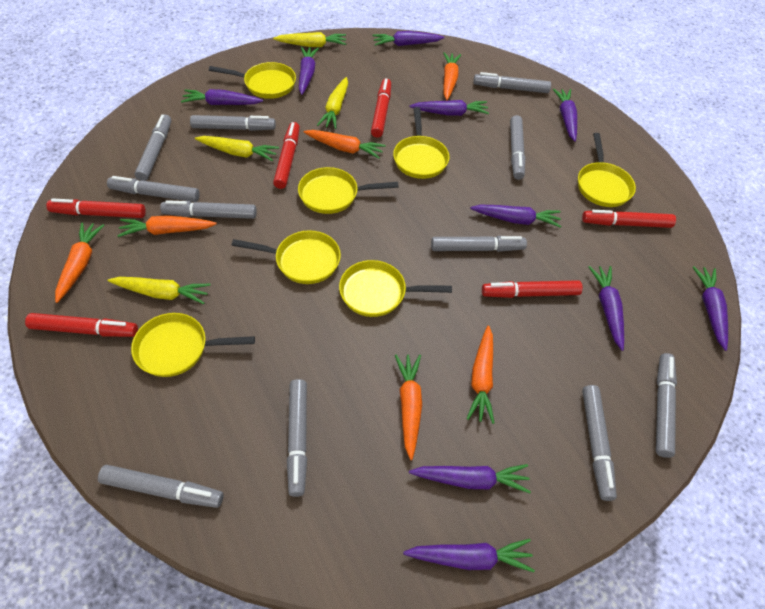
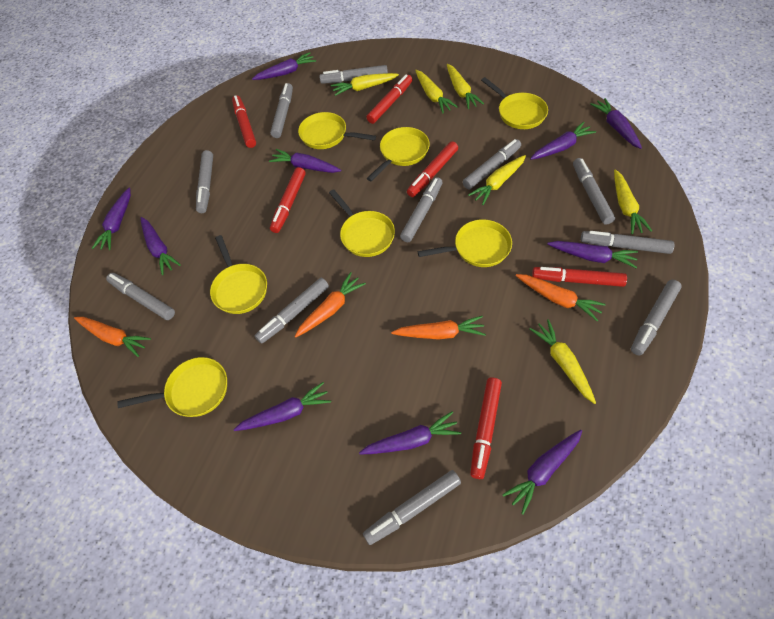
orange carrot: [55,222,104,303] [117,215,217,237] [304,130,385,159] [395,355,422,460] [443,52,461,100] [467,325,494,424] = 6 -> [74,317,151,357] [295,272,366,338] [391,316,486,340] [515,274,606,321] = 4
yellow carrot: [108,277,211,304] [195,136,279,162] [273,32,346,47] [317,77,348,129] = 4 -> [331,73,399,96] [415,70,458,113] [447,64,484,109] [468,155,526,205] [529,319,596,404] [614,169,652,234] = 6

